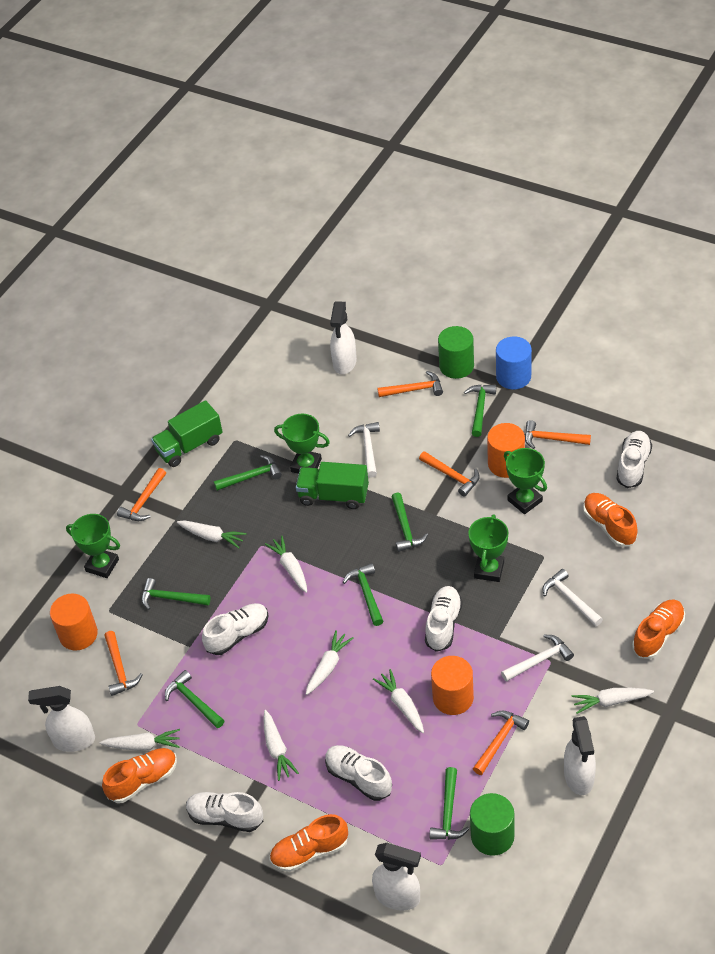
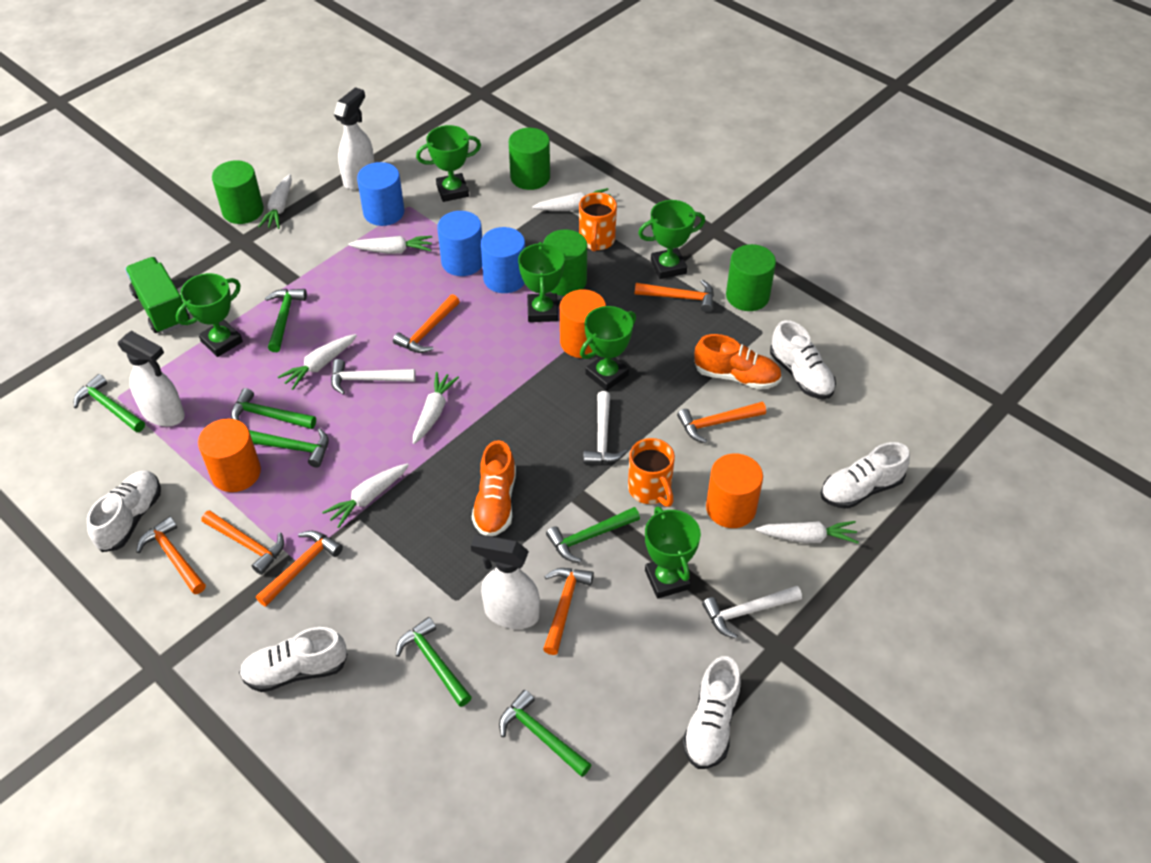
blue cylinder: [496,337,532,389] = 1 -> [357,162,404,226] [437,211,482,276] [481,227,525,293] = 3
green cylinder: [438,326,474,379] [470,793,515,856] = 2 -> [212,160,264,224] [509,128,550,190] [543,229,587,296] [726,244,776,311] = 4
green trophy: [66,514,120,578] [274,414,330,474] [468,514,508,582] [504,448,547,514] = 4 -> [176,273,243,357] [416,125,481,202] [518,242,565,322] [580,306,636,391] [638,200,705,279] [645,506,701,599] = 6
green truck: [151,400,223,467] [296,462,369,509] = 2 -> [125,257,190,333] = 1
orange hammer: [104,631,143,696] [117,468,166,521] [377,371,443,397] [419,451,480,497] [473,710,529,775] [525,420,591,449] = 6 -> [136,516,206,594] [201,510,284,575] [256,531,343,607] [393,294,460,353] [543,568,594,655] [635,280,714,313] [677,402,766,443] = 7
orange mug: none = 0 -> [579,192,617,252] [628,438,675,507] = 2
orange shoe: [102,748,177,803] [269,814,348,872] [583,493,638,547] [632,599,685,659] = 4 -> [472,440,516,536] [694,334,782,390] = 2
white spray bottle: [28,686,95,752] [330,301,357,374] [372,843,421,911] [564,716,596,795] = 4 -> [118,331,185,427] [334,87,374,190] [471,534,540,629] = 3

